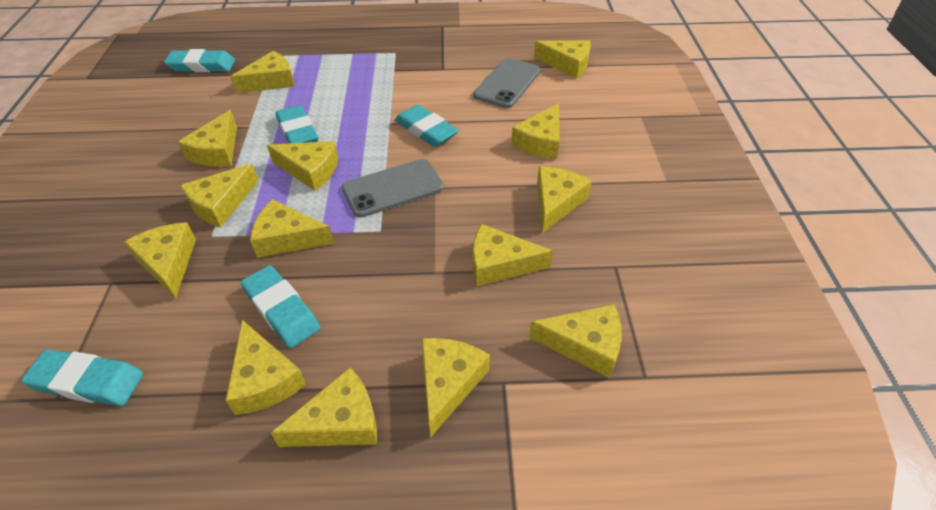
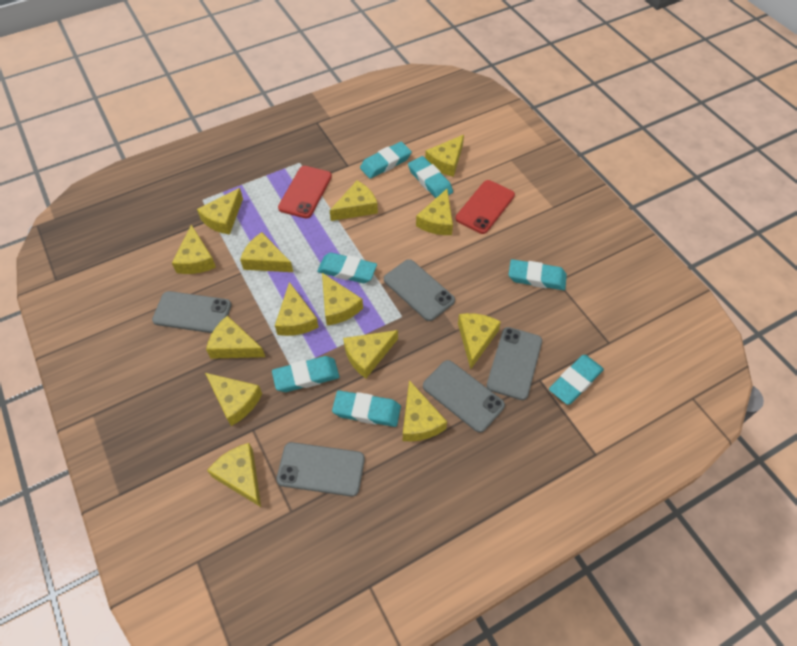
grey phone: [342,159,444,217] [473,58,541,108] = 2 -> [152,291,232,333] [276,442,365,496] [384,259,455,321] [423,360,505,433] [487,327,542,400] = 5
red phone: none = 0 -> [278,166,332,218] [456,180,515,234] = 2
turquoise eraser: [21,349,144,406] [164,49,235,72] [241,265,320,348] [276,105,318,143] [395,105,459,147] = 5 -> [272,356,340,392] [317,252,377,283] [332,391,401,427] [360,141,412,178] [408,156,453,198] [509,259,567,290] [549,355,604,405] = 7

